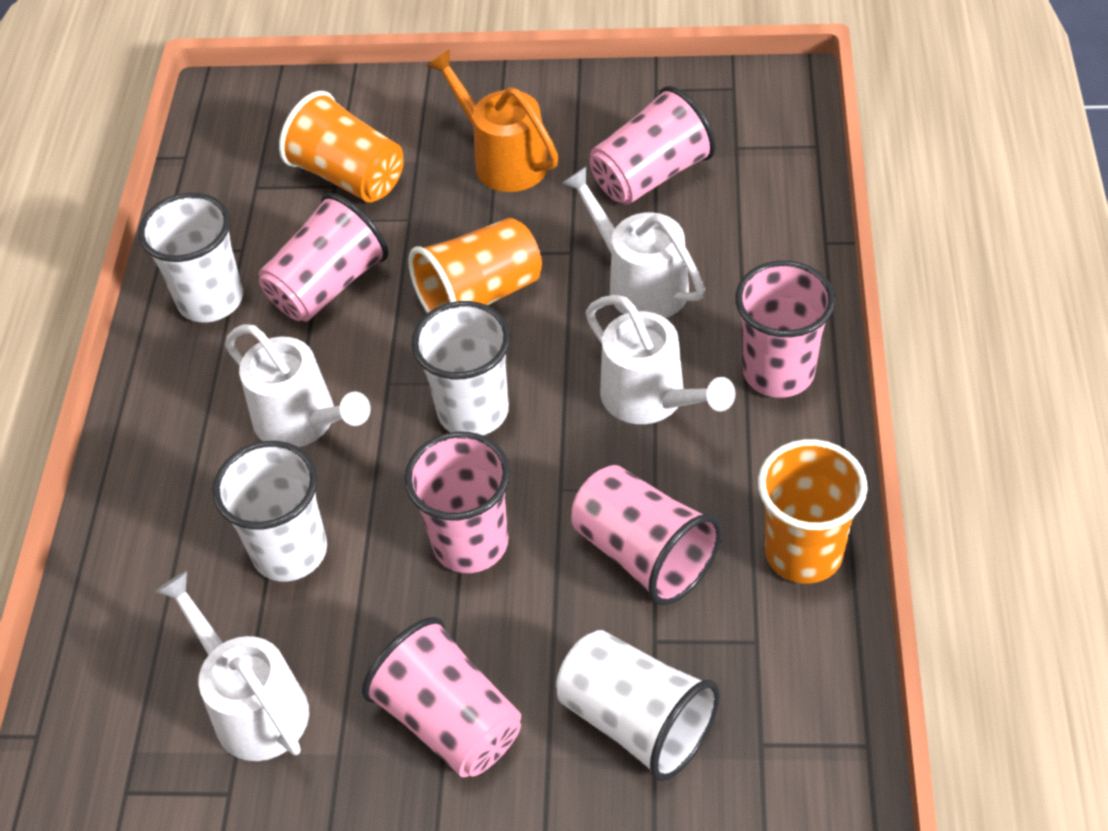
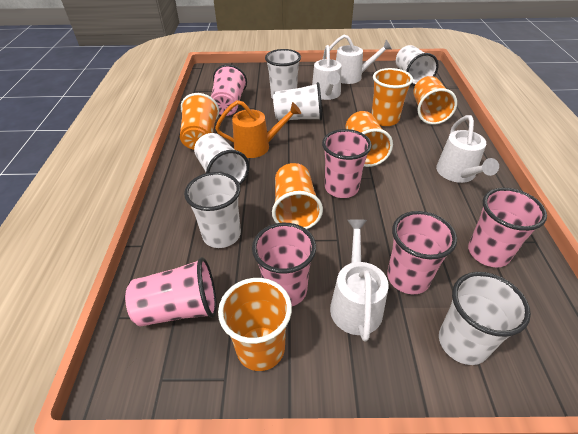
orange cup: [279,91,404,202] [408,218,542,313] [758,439,868,584] = 3 -> [180,93,219,150] [218,278,292,371] [272,163,323,229] [345,111,393,167] [371,68,413,126] [413,76,457,125] = 6
white cup: [138,193,243,323] [212,441,327,581] [411,301,511,436] [556,630,720,781] = 4 -> [184,172,241,248] [194,133,249,185] [265,49,301,99] [273,82,322,121] [396,45,438,86] [439,272,531,365] = 6

